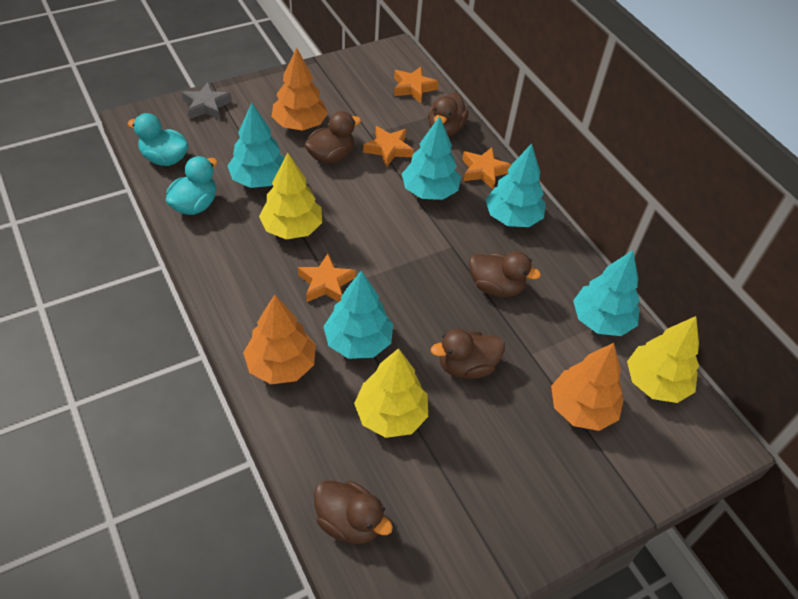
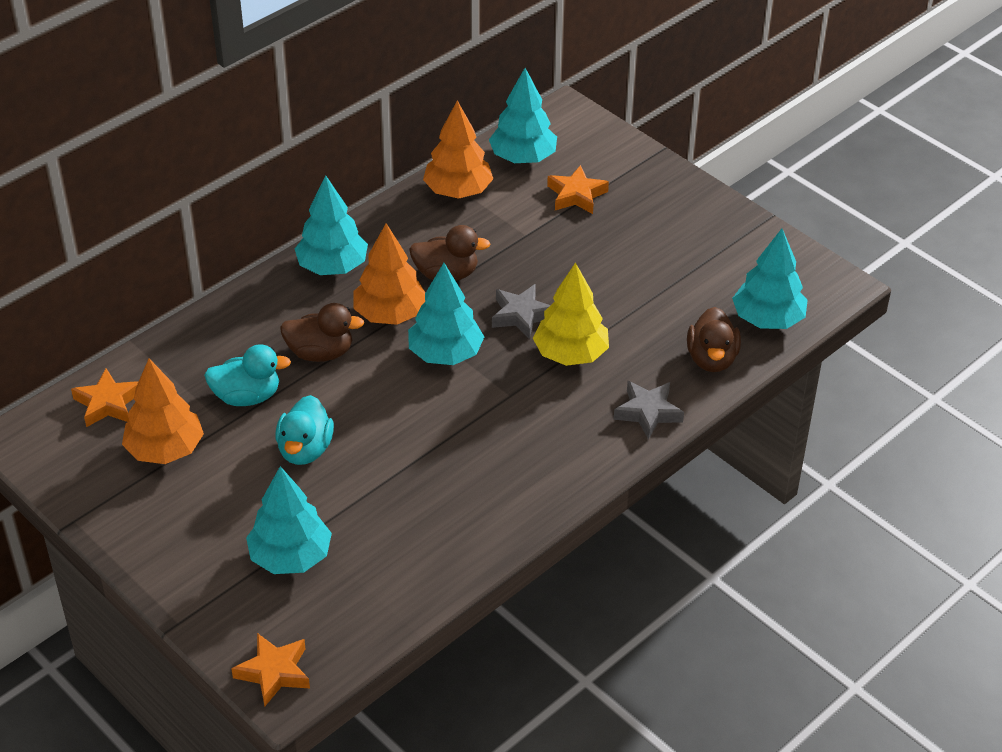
brown duck: [304,111,361,164] [314,481,393,544] [428,92,469,136] [431,329,505,379] [469,251,541,297] = 5 -> [280,303,364,362] [409,225,490,281] [687,307,741,372] = 3
grey star: [182,82,232,119] = 1 -> [492,284,550,339] [614,381,684,440] = 2
orange star: [298,254,356,302] [363,126,414,167] [394,66,439,103] [462,147,511,189] = 4 -> [71,368,138,427] [231,633,310,707] [547,165,609,214] = 3
yellow tree: [259,152,322,239] [354,348,428,438] [627,316,699,403] = 3 -> [533,262,609,366] = 1

